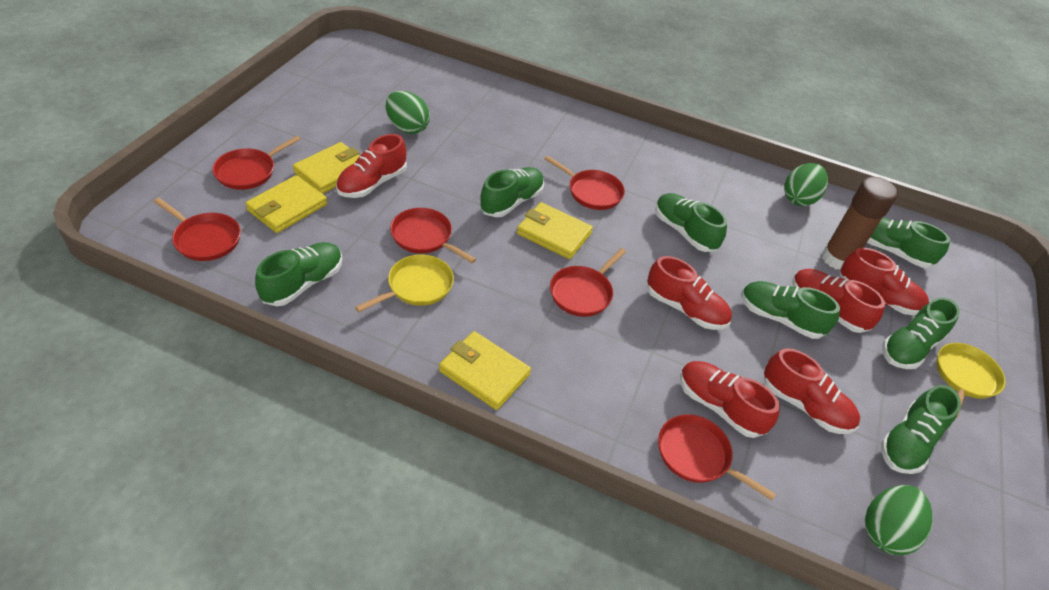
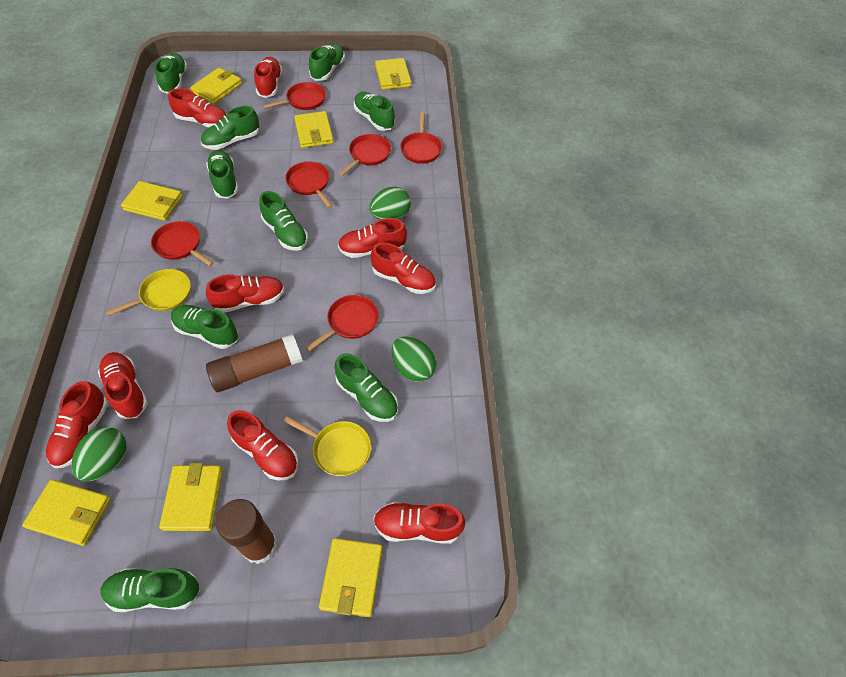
brown glue stick: [822,177,898,270] = 1 -> [206,334,303,392] [216,499,277,564] = 2
green shoe: [255,242,342,306] [480,167,544,217] [655,193,727,252] [741,281,840,339] [867,218,950,268] [881,385,961,474] [882,297,960,369] = 7 -> [100,568,200,612] [155,53,187,94] [171,305,238,349] [201,106,259,150] [206,150,238,199] [259,191,308,251] [309,44,345,81] [334,353,398,422] [354,92,395,131] = 9
red shoe: [336,134,407,198] [647,256,732,330] [680,361,780,438] [764,348,860,434] [792,269,885,333] [840,248,929,315] = 6 -> [46,381,108,468] [98,352,148,419] [168,88,226,127] [206,274,285,313] [227,410,298,481] [254,57,282,98] [338,218,407,258] [371,243,436,294] [374,502,465,544] = 9
yellow wallet: [245,175,327,233] [293,142,360,194] [439,331,531,410] [517,202,593,259] = 4 -> [22,479,111,546] [121,181,183,221] [159,463,223,531] [190,68,242,104] [294,111,334,148] [319,538,382,617] [375,58,411,90] = 7

